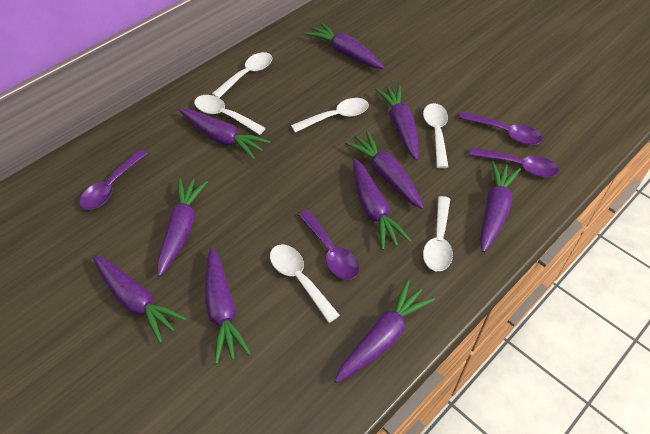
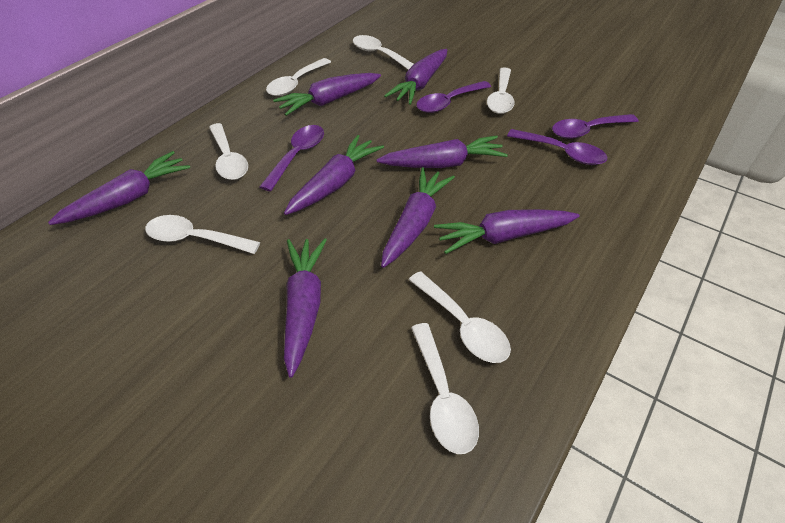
purple carrot: [93,255,187,343] [157,178,208,277] [179,108,270,159] [205,247,251,364] [305,23,385,69] [335,280,435,383] [345,131,424,209] [353,159,412,250] [375,85,419,160] [480,161,521,252] = 10 -> [48,151,190,225] [273,73,381,116] [284,135,384,215] [284,238,327,378] [376,135,508,168] [381,167,455,268] [384,49,447,105] [434,209,580,254] = 8
white spoon: [194,95,266,135] [212,52,272,98] [270,245,340,323] [291,98,369,132] [423,103,448,168] [423,196,453,271] = 6 -> [145,215,260,254] [209,123,248,180] [266,58,331,96] [353,35,414,70] [409,271,511,363] [411,323,479,454] [487,67,515,114] = 7

